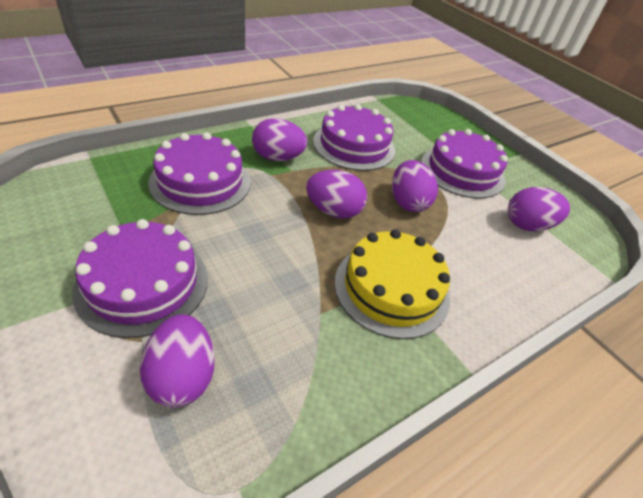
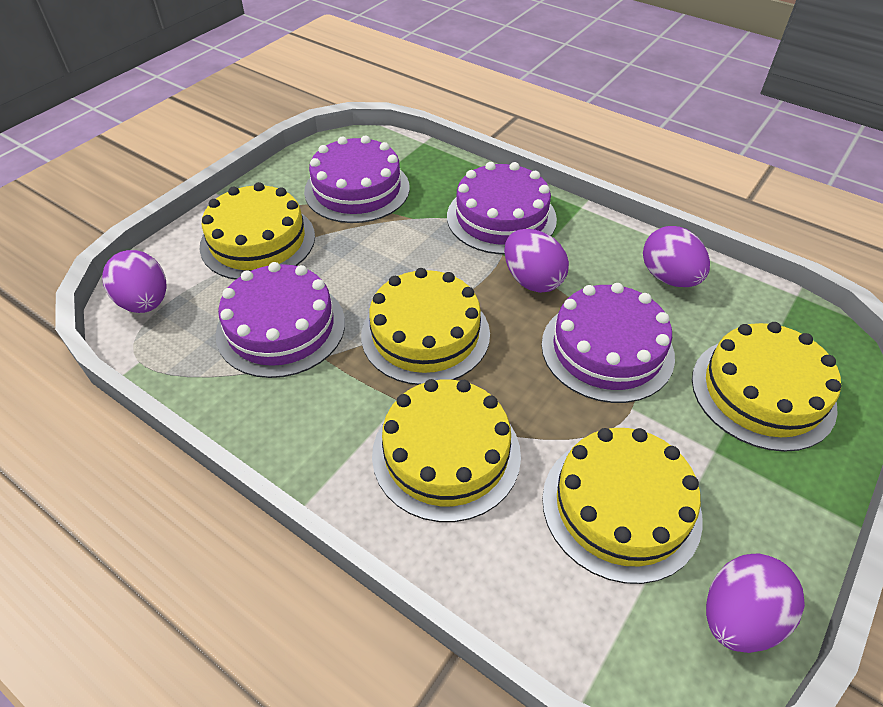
purple egg: [140,314,215,407] [252,118,307,161] [306,170,367,219] [392,160,438,212] [508,187,570,231] = 5 -> [102,250,167,313] [504,229,569,293] [643,226,710,287] [706,554,805,653] = 4
yellow cake: [334,229,450,339] = 1 -> [200,182,315,280] [361,268,490,385] [372,379,521,522] [542,428,703,584] [692,322,841,452] = 5

